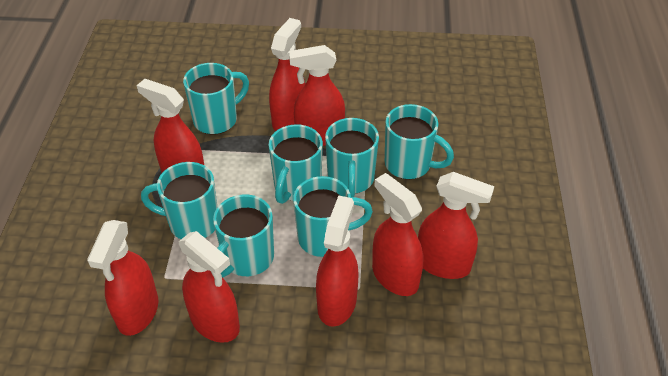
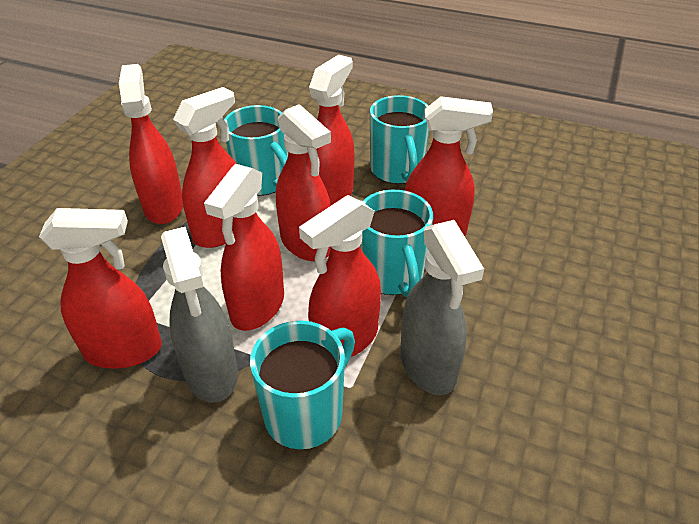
grey spray bottle: none = 0 -> [161,227,238,403] [400,220,484,395] = 2
turquoise mug: [141,162,217,239] [183,63,249,134] [213,195,274,278] [268,124,323,204] [293,176,373,257] [325,118,379,197] [385,104,454,179] = 7 -> [224,105,288,196] [250,321,355,449] [360,190,433,298] [370,95,429,184] = 4

